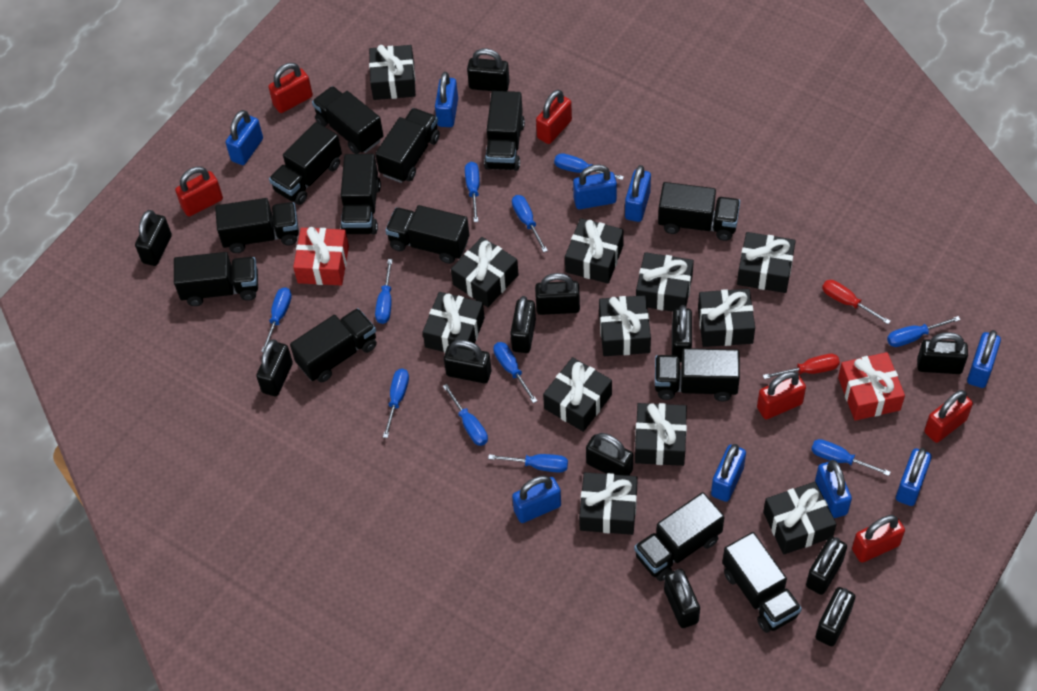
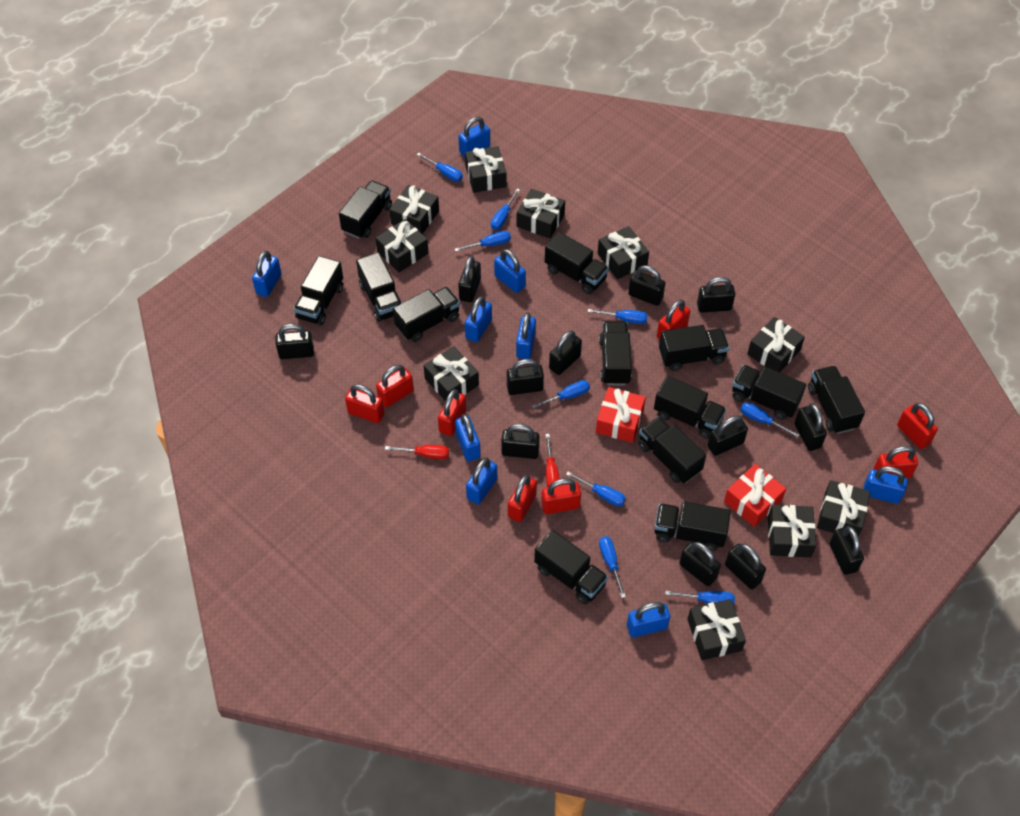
black gift: [369,45,416,100] [423,292,485,353] [451,237,519,307] [543,357,612,432] [565,218,624,284] [579,472,638,535] [599,295,651,356] [635,403,687,466] [636,252,694,312] [698,289,755,347] [737,232,796,293] [763,482,836,555] = 12 -> [375,219,429,272] [389,185,439,234] [424,346,479,401] [465,146,506,193] [517,189,565,239] [598,226,649,279] [687,599,746,660] [747,317,805,372] [768,505,816,557] [817,480,870,537] = 10
blue screwdriver: [261,287,292,352] [375,259,393,324] [383,369,409,438] [443,384,488,446] [465,162,480,222] [488,454,568,473] [493,342,537,403] [512,195,548,253] [554,153,624,180] [811,439,890,476] [887,316,961,347] = 11 -> [417,153,463,182] [455,231,511,252] [491,189,520,230] [532,380,590,409] [566,472,626,506] [588,309,648,324] [599,536,626,598] [665,591,735,605] [741,402,800,438] = 9
red padlock: [175,167,223,216] [268,63,313,113] [536,90,572,144] [757,371,806,419] [852,515,905,563] [924,390,973,443] = 6 -> [345,384,385,423] [376,365,414,407] [438,389,466,436] [508,475,537,522] [541,478,581,514] [657,300,690,339] [873,446,918,478] [897,403,938,449] = 8

